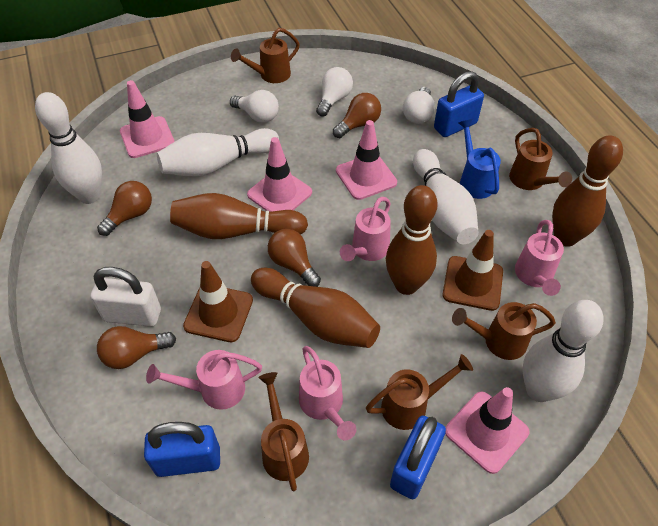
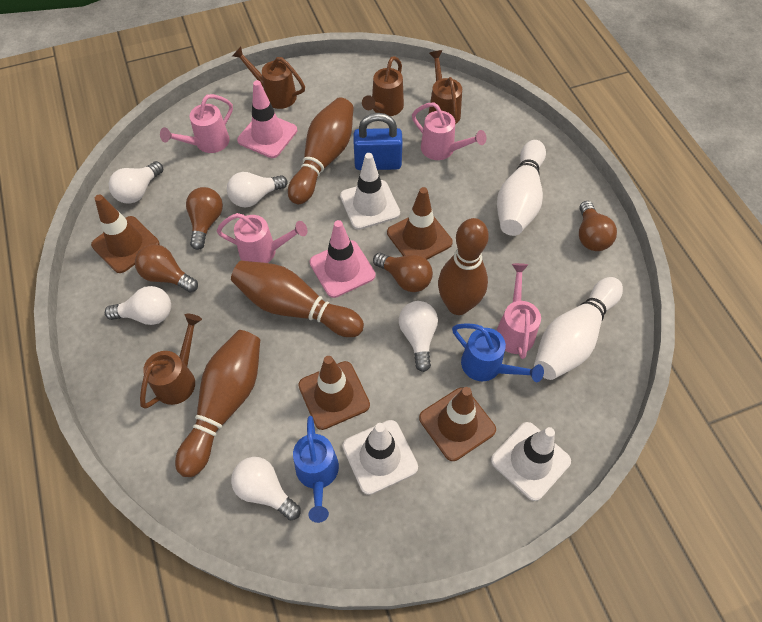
blue padlock: [144,422,220,477] [390,415,446,499] [434,71,484,137] = 3 -> [354,113,403,170] = 1
blue watering can: [458,119,501,199] = 1 -> [293,416,339,523] [452,323,544,382] = 2
brown traffic cone: [183,261,253,342] [443,230,503,311] = 2 -> [91,194,160,273] [298,356,370,430] [387,187,453,260] [419,387,496,461] = 4
brown watering can: [231,28,300,83] [258,372,309,491] [366,354,473,430] [452,302,556,360] [509,128,572,190] = 5 -> [140,314,202,409] [233,46,305,109] [362,56,404,116] [429,50,462,124] = 4
pink traffic cone: [120,80,175,158] [247,137,312,212] [336,120,397,200] [445,387,529,474] = 4 -> [237,80,297,158] [310,220,375,298] = 2
white bowling pin: [35,92,102,204] [157,128,279,177] [413,149,479,244] [522,300,604,402] = 4 -> [497,140,546,236] [534,277,623,380] = 2
white light bulb: [230,90,279,123] [316,67,353,116] [403,87,435,124] = 3 -> [105,286,171,325] [109,161,163,204] [227,172,287,207] [231,457,301,521] [399,301,438,372] = 5
white padlock: [90,267,161,327] = 1 -> none = 0
white traffic cone: none = 0 -> [340,153,400,230] [343,420,418,495] [491,422,571,501] = 3

